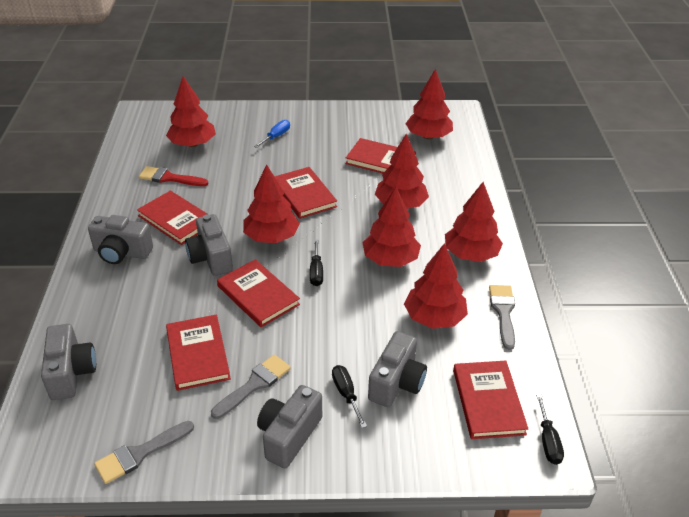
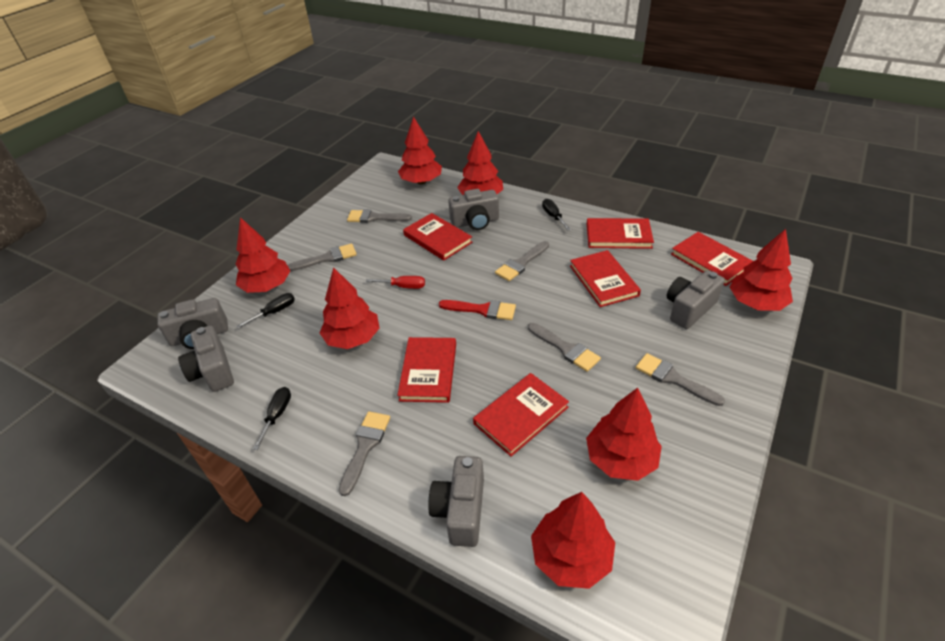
blue screwdriver: [254,120,290,148] = 1 -> none = 0
grey brush: [94,421,194,484] [211,354,291,419] [489,285,515,350] = 3 -> [288,244,357,271] [338,411,390,496] [347,209,412,223] [495,241,549,281] [528,322,601,372] [636,353,725,406] = 6
red screwdriver: none = 0 -> [366,276,425,289] = 1

